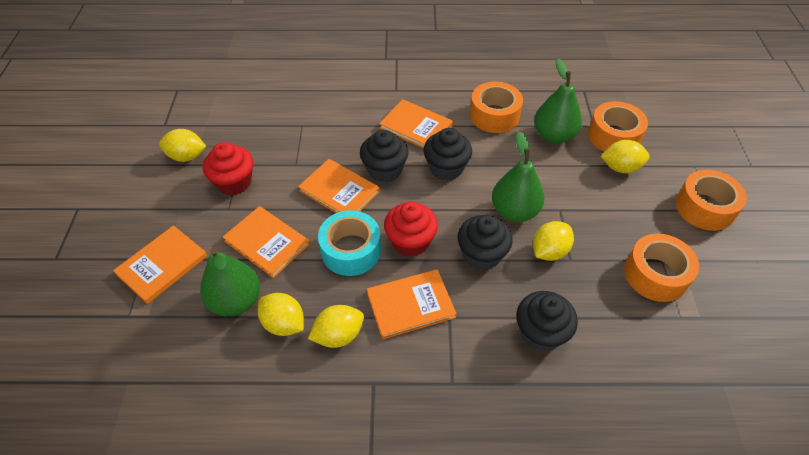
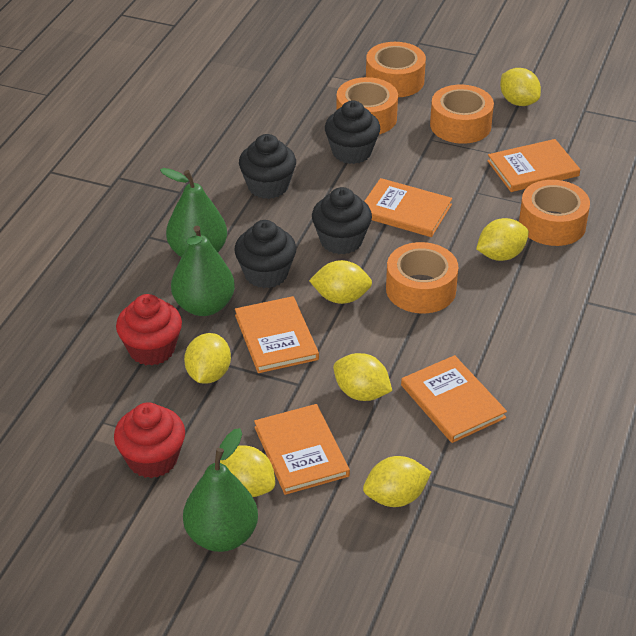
orange tape: [470,82,523,133] [588,101,648,152] [624,233,699,302] [676,170,747,231] = 4 -> [336,77,398,134] [366,42,426,97] [386,242,458,313] [430,85,494,144] [519,180,590,246] = 5
turquoise tape: [318,210,381,276] = 1 -> none = 0
yellow lemon: [159,129,206,162] [258,293,304,336] [308,305,364,348] [533,221,574,261] [601,140,650,173] = 5 -> [184,333,231,384] [220,445,275,497] [309,260,372,304] [333,353,392,401] [363,456,431,507] [476,218,529,261] [500,68,541,106] = 7

